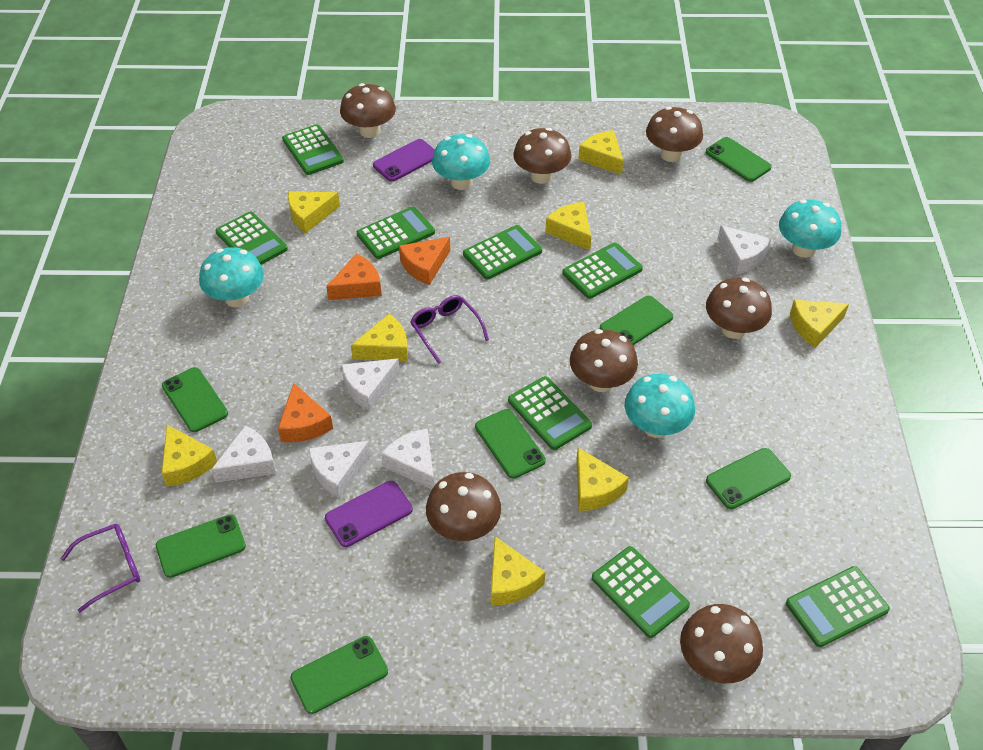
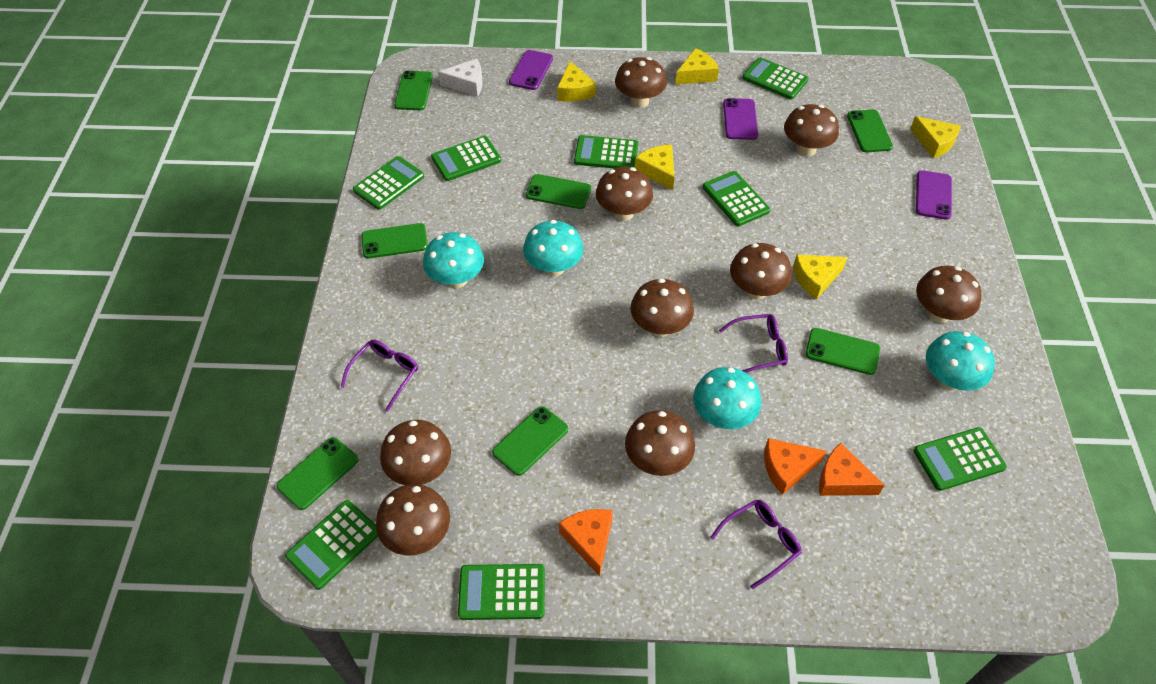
brown mushroom: [340,83,396,138] [426,472,501,541] [513,128,571,184] [570,329,638,392] [646,107,703,162] [680,604,763,683] [706,278,772,339] = 7 -> [376,484,450,556] [380,420,451,485] [596,167,653,221] [615,57,667,108] [625,410,695,476] [630,279,694,337] [730,243,792,300] [784,104,839,157] [916,266,982,323] = 9
purple glasses: [60,524,140,612] [410,295,489,364] = 2 -> [341,340,418,412] [710,499,802,589] [719,314,788,373] = 3
purple phone: [325,481,413,547] [373,139,435,182] = 2 -> [509,50,553,90] [723,98,758,140] [916,170,952,220] = 3
white cheese: [211,425,276,483] [308,441,371,498] [341,358,400,411] [381,428,434,489] [718,225,771,274] = 5 -> [438,59,482,97] = 1
yellow cheese: [161,425,217,486] [288,191,340,234] [351,314,408,362] [491,536,545,605] [545,202,591,251] [576,448,629,511] [578,130,623,175] [790,300,849,348] = 8 -> [557,61,596,102] [635,145,675,190] [675,48,719,85] [793,255,847,299] [910,116,961,158] = 5

